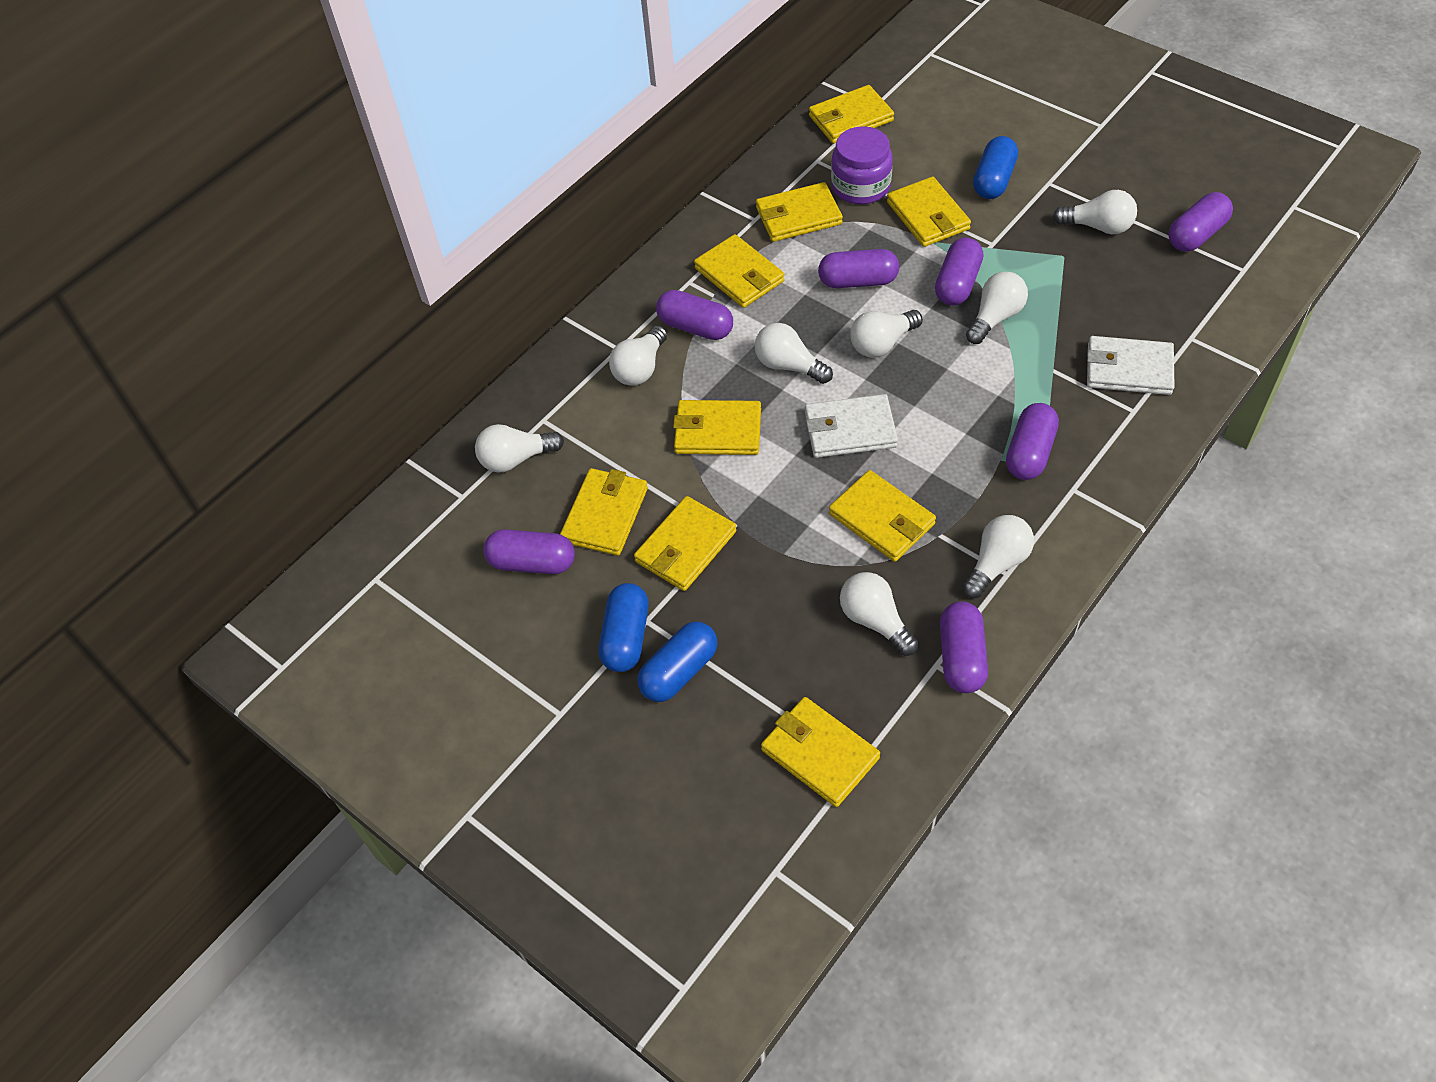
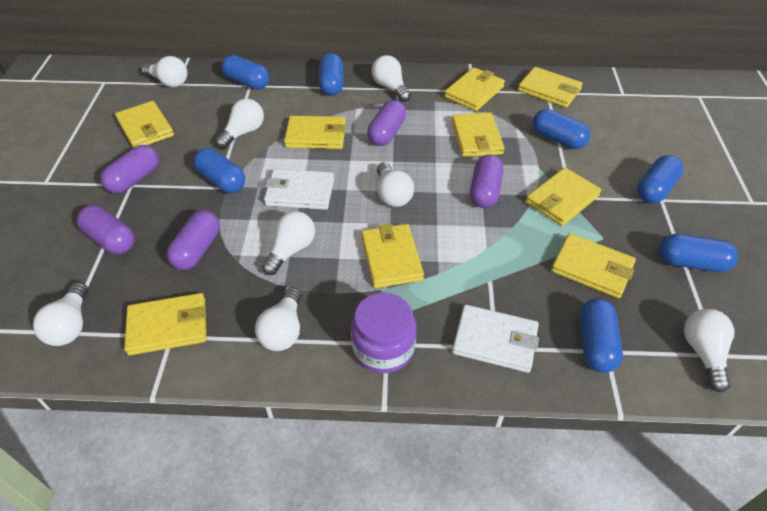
blue capsule: [599,583,649,672] [638,622,717,702] [973,136,1018,199] = 3 -> [193,148,245,193] [222,55,269,90] [319,53,344,96] [532,109,590,149] [579,298,623,373] [637,155,683,204] [659,234,738,272] = 7
purple capsule: [483,529,575,574] [656,290,733,340] [818,249,899,288] [935,237,983,305] [940,601,988,693] [1006,403,1059,480] [1168,192,1233,252] = 7 -> [77,205,135,254] [101,145,159,194] [167,210,220,270] [367,100,406,146] [470,154,503,208] = 5

